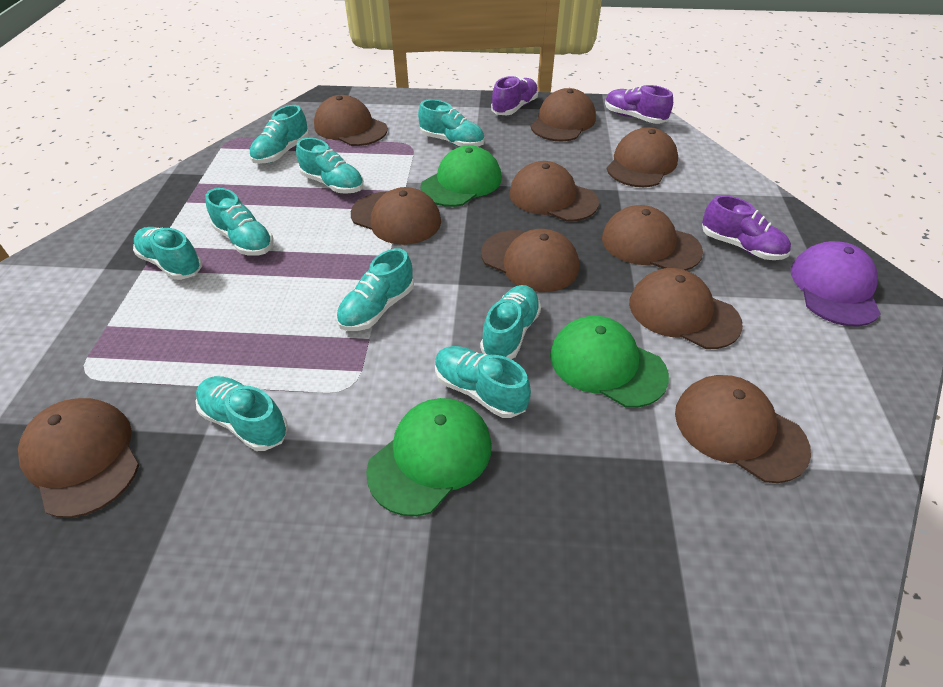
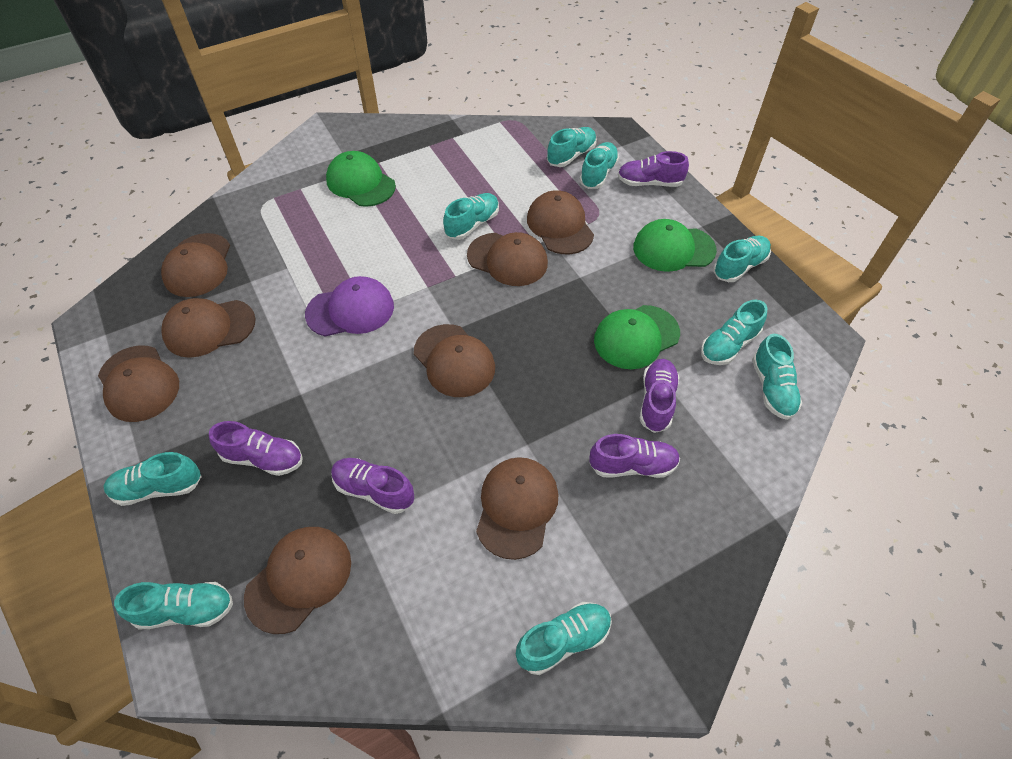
brown cap: [18,398,139,518] [314,95,388,146] [351,187,441,245] [481,229,579,292] [509,161,599,222] [530,88,596,141] [602,205,703,270] [607,127,678,187] [629,268,743,349] [675,375,811,483] = 10 -> [98,345,179,422] [161,233,230,297] [161,298,256,358] [244,527,351,634] [414,324,495,397] [467,232,548,286] [476,457,558,560] [527,190,594,254] = 8
purple shoe: [491,76,538,115] [605,85,673,124] [702,195,791,260] = 3 -> [209,421,303,476] [331,458,414,514] [589,434,680,478] [618,151,689,187] [640,359,679,433] = 5

